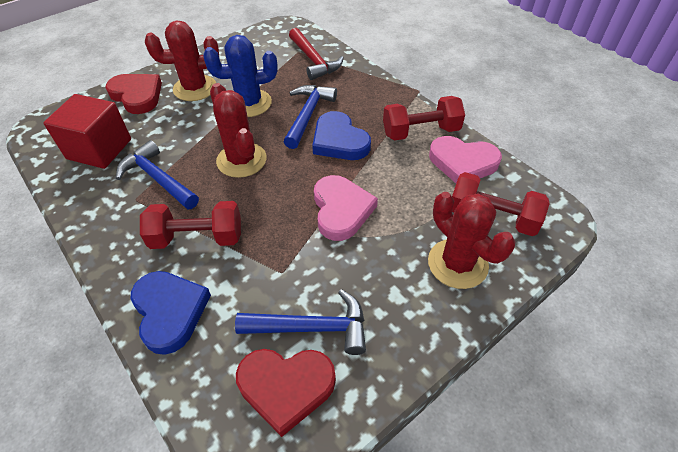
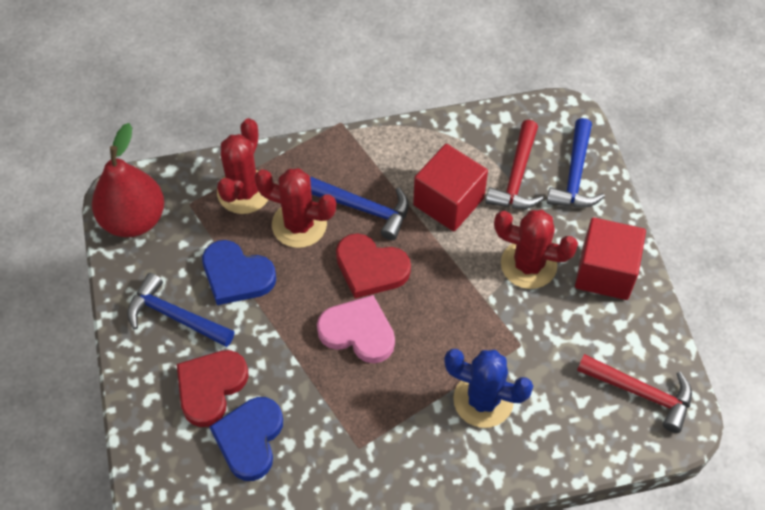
pink heart: [314,175,378,241] [429,136,502,183] = 2 -> [317,295,395,363] = 1
red cube: [43,94,131,169] = 1 -> [413,144,488,231] [575,217,646,300] = 2
red dumbbell: [140,201,241,249] [383,96,465,141] [452,172,549,236] = 3 -> none = 0
red hammer: [289,28,344,80] = 1 -> [485,120,544,209] [577,354,692,433] = 2
red pear: none = 0 -> [92,123,164,237] = 1

